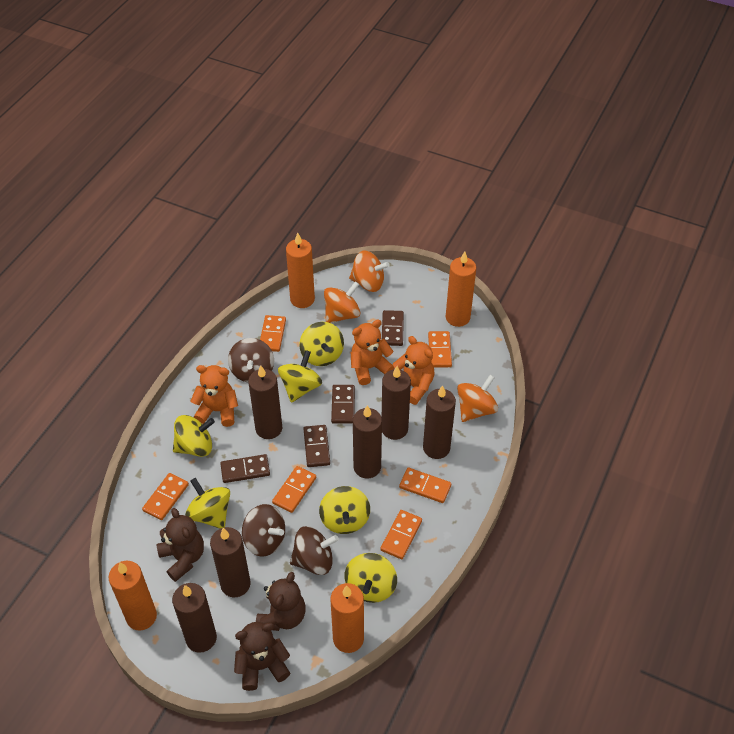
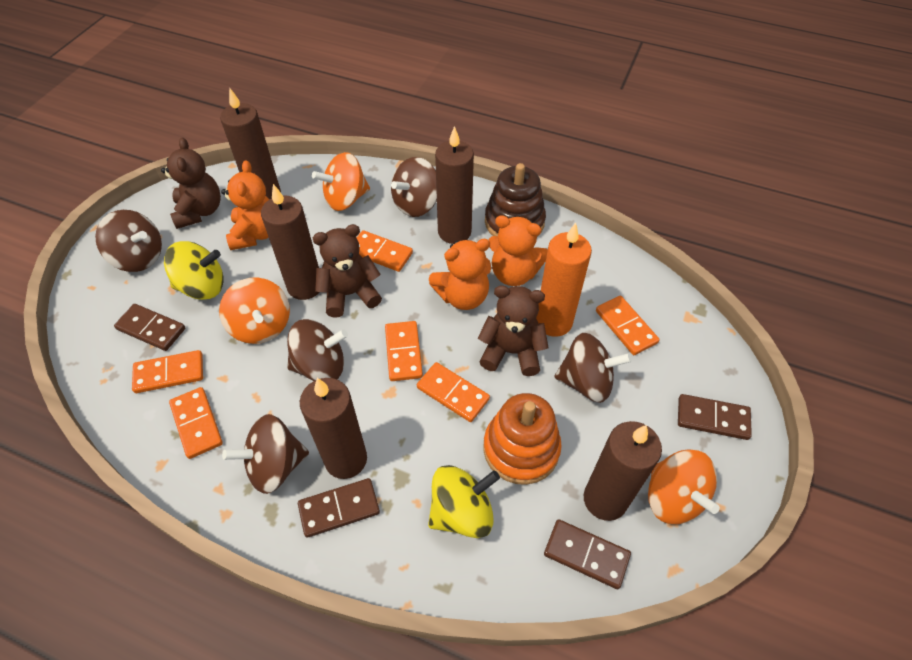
brown candle: [172,583,217,653] [210,527,251,597] [248,365,282,439] [353,405,382,478] [382,366,411,440] [423,385,456,459] = 6 -> [220,88,281,199] [261,184,319,300] [300,378,367,479] [435,126,474,244] [584,421,662,521] = 5
brown spinning top: [228,338,274,382] [242,504,285,557] [290,526,339,575] = 3 -> [95,210,162,272] [222,414,309,494] [287,319,348,381] [391,157,437,217] [554,333,632,403] = 5
brown stacking toy: none = 0 -> [485,163,546,237] = 1
orange candle: [109,561,157,630] [286,233,315,308] [330,583,364,653] [446,252,476,327] = 4 -> [536,223,592,337] = 1
orange stacking toy: none = 0 -> [483,393,562,485] = 1
yellow spinning top: [173,415,215,457] [185,478,230,529] [278,350,322,403] [299,322,344,366] [319,486,370,534] [345,553,397,603] = 6 -> [164,241,224,300] [428,465,500,538] = 2

